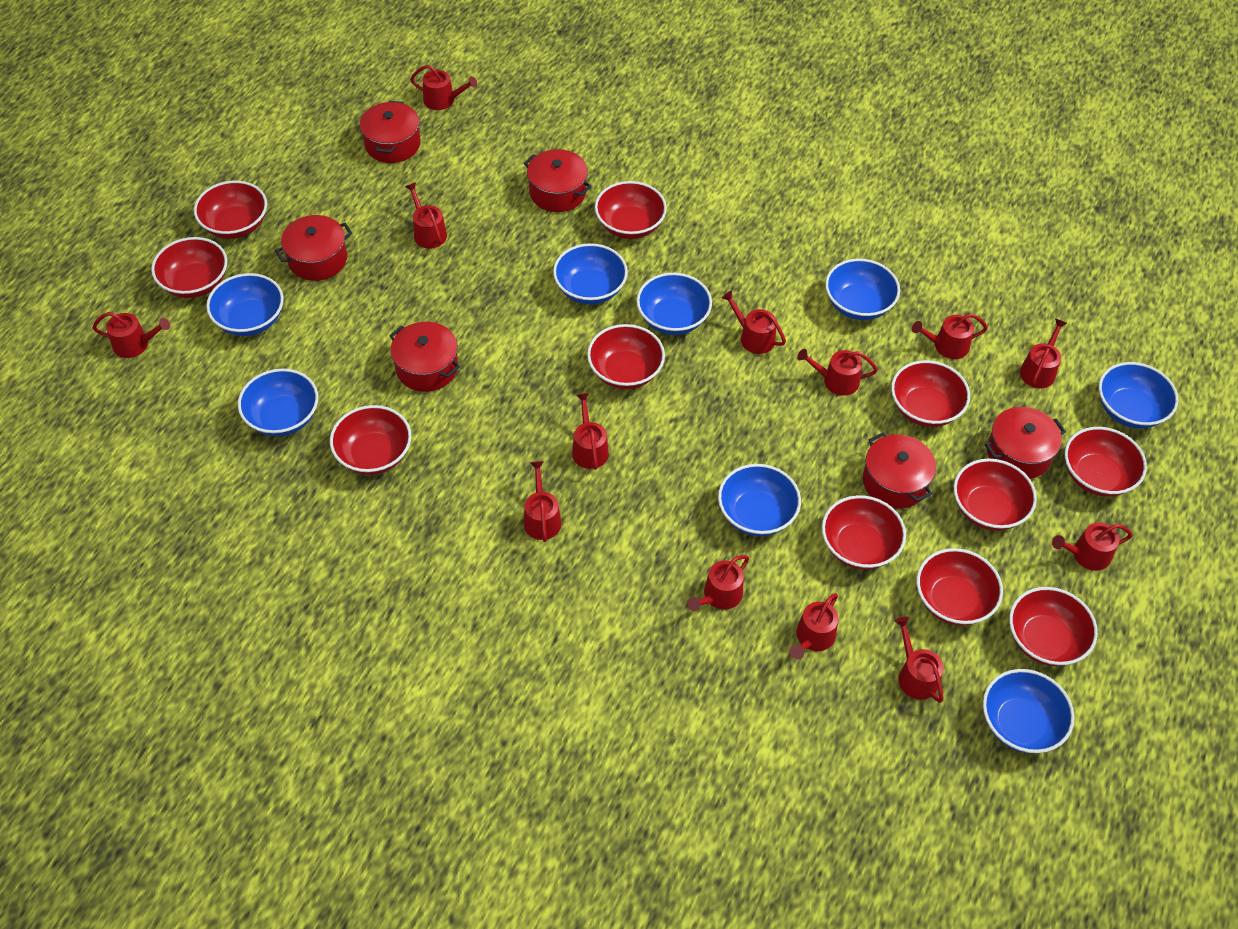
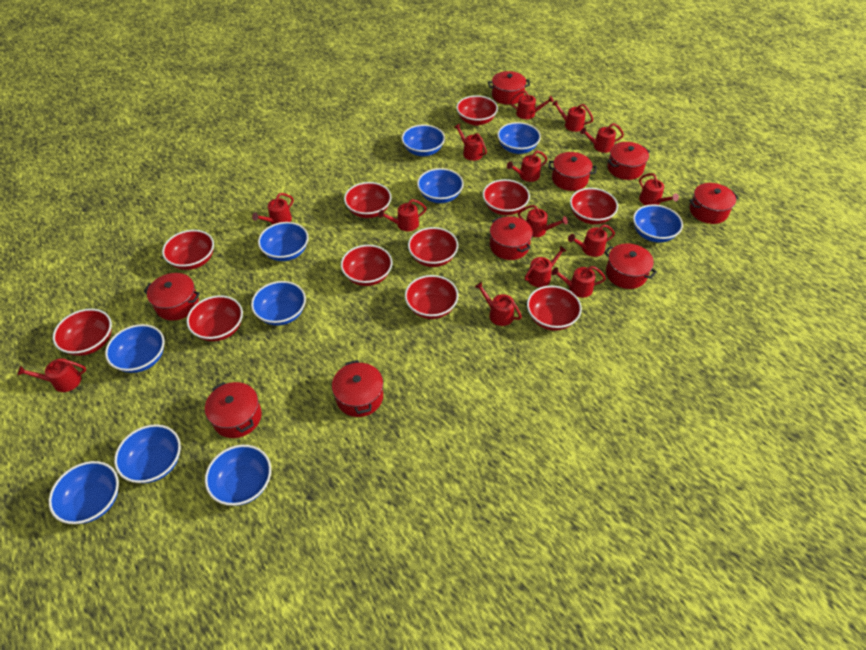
blue bowl: [206,273,284,336] [238,369,318,436] [553,243,628,305] [637,273,712,335] [718,464,801,536] [825,259,900,320] [983,669,1075,753] [1099,362,1178,428] = 8 -> [49,461,119,524] [105,324,165,373] [114,424,181,483] [205,445,271,506] [251,281,306,326] [258,222,309,261] [402,125,445,156] [417,168,464,203] [497,122,541,154] [633,204,683,243] = 10
red pot: [275,215,352,281] [360,101,421,163] [390,322,460,392] [524,149,592,212] [863,432,936,509] [985,407,1066,479] = 6 -> [143,273,200,320] [205,382,262,438] [332,360,383,417] [488,71,530,105] [490,216,533,260] [548,152,596,191] [604,243,657,289] [607,142,650,180] [689,183,739,224] = 9
red watering can: [92,312,170,358] [405,183,447,249] [410,65,477,110] [524,461,561,542] [572,393,609,470] [687,555,749,611] [722,291,786,354] [790,593,839,659] [797,349,878,396] [895,616,944,703] [912,313,988,359] [1020,319,1067,388] [1052,522,1132,571] = 13 -> [17,358,86,392] [252,193,293,225] [378,199,426,231] [454,124,487,161] [475,282,522,326] [507,151,547,182] [510,90,554,119] [518,205,568,237] [525,246,567,287] [552,100,593,132] [552,266,606,298] [568,224,615,257] [580,123,624,153] [639,173,679,205] = 14

